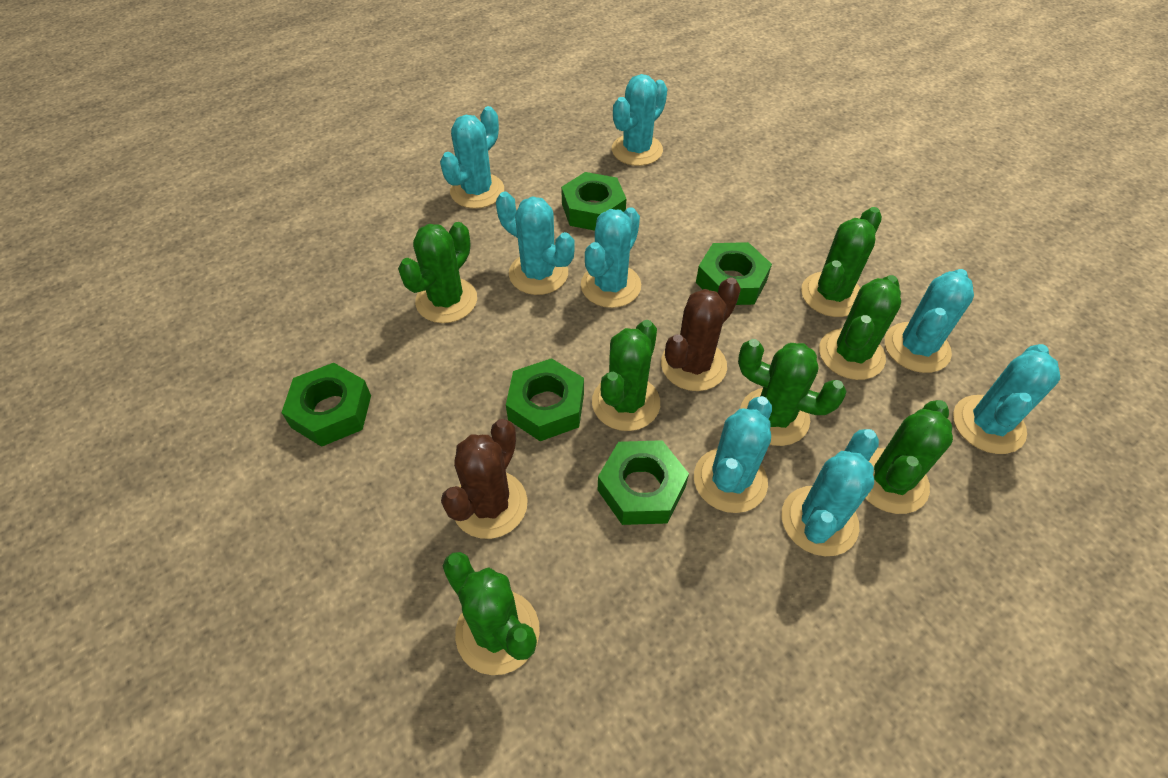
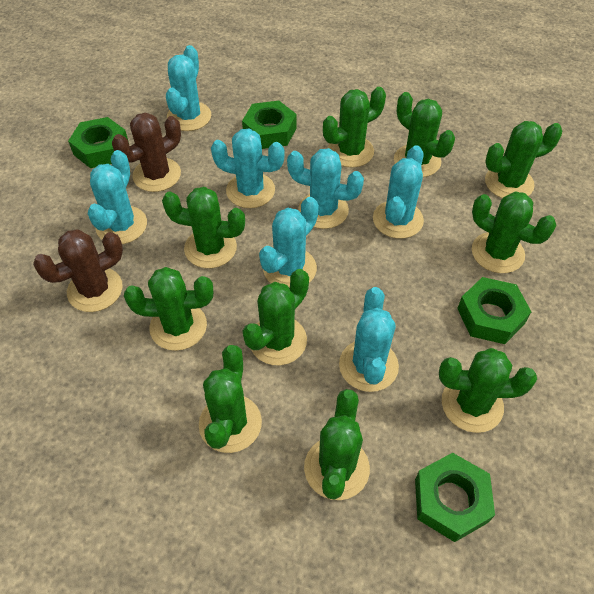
green cactus: [398,222,477,323] [443,552,540,675] [592,320,660,431] [738,339,847,446] [801,207,882,317] [819,275,901,380] [865,400,953,514] = 7 -> [124,267,213,351] [162,187,245,268] [199,345,262,453] [243,269,309,365] [304,389,370,500] [323,87,386,168] [394,92,455,177] [439,348,537,433] [472,191,556,273] [485,121,562,198] = 10
green nut: [281,363,371,447] [506,358,584,441] [561,172,626,231] [598,440,689,525] [696,242,772,305] = 5 -> [68,117,129,168] [242,101,297,149] [415,453,495,542] [457,277,531,344] = 4
turquoise cactus: [440,106,504,209] [496,191,575,295] [581,207,641,308] [612,74,667,166] [694,396,772,513] [781,429,879,556] [885,269,974,373] [953,344,1060,454] = 8 -> [88,150,147,244] [166,45,211,131] [211,128,285,208] [259,197,319,287] [287,148,364,229] [339,287,399,392] [373,145,424,239] = 7

